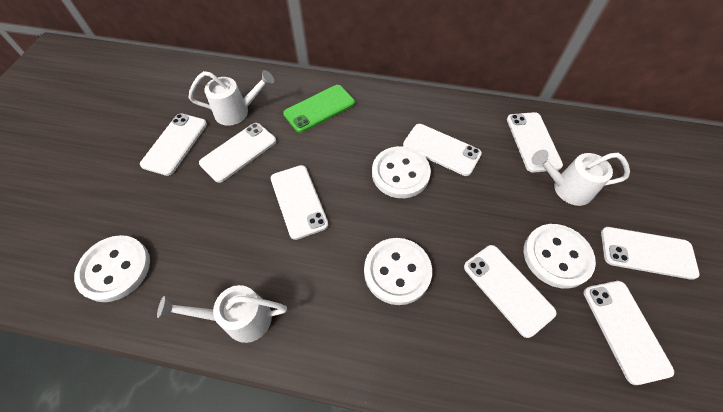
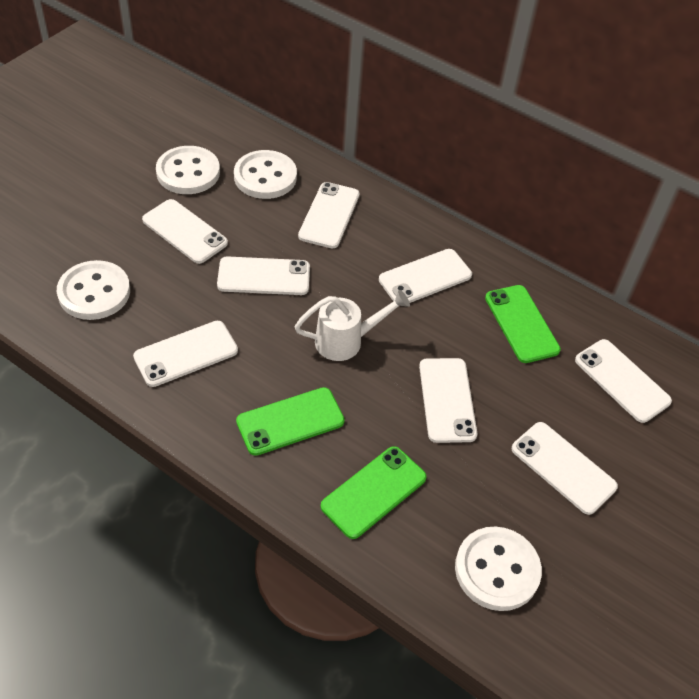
green phone: [283,85,355,133] = 1 -> [236,387,345,456] [320,446,427,539] [485,285,561,363] = 3
white watering can: [157,285,287,343] [189,70,274,126] [532,150,630,206] = 3 -> [294,290,410,361] = 1

